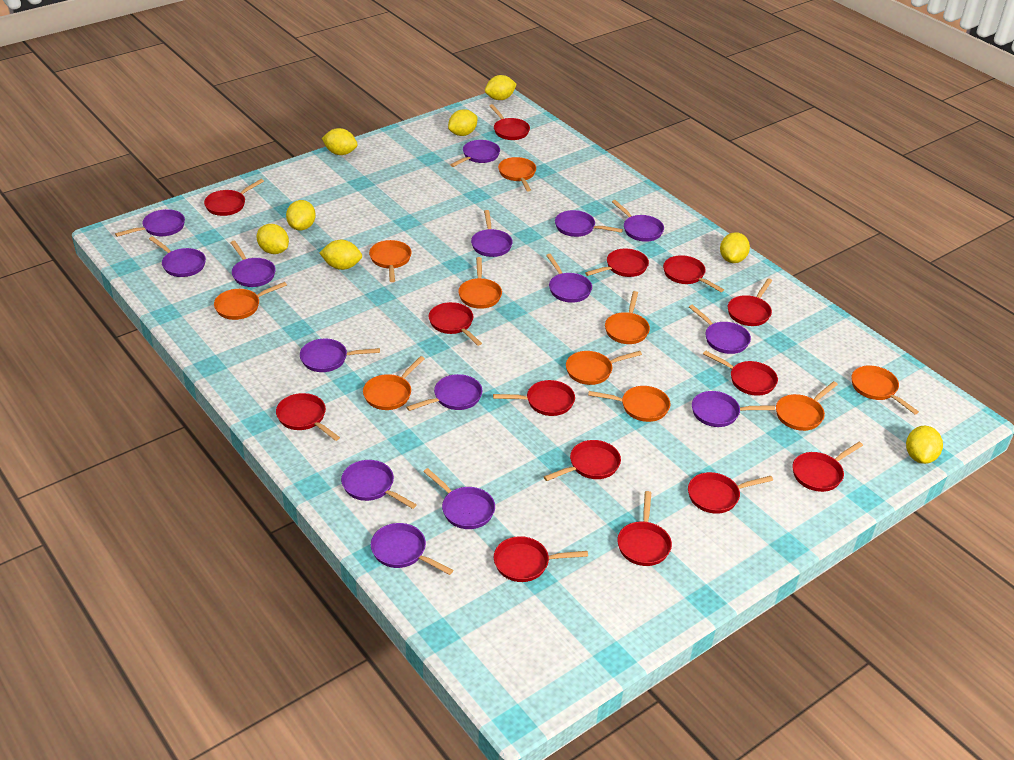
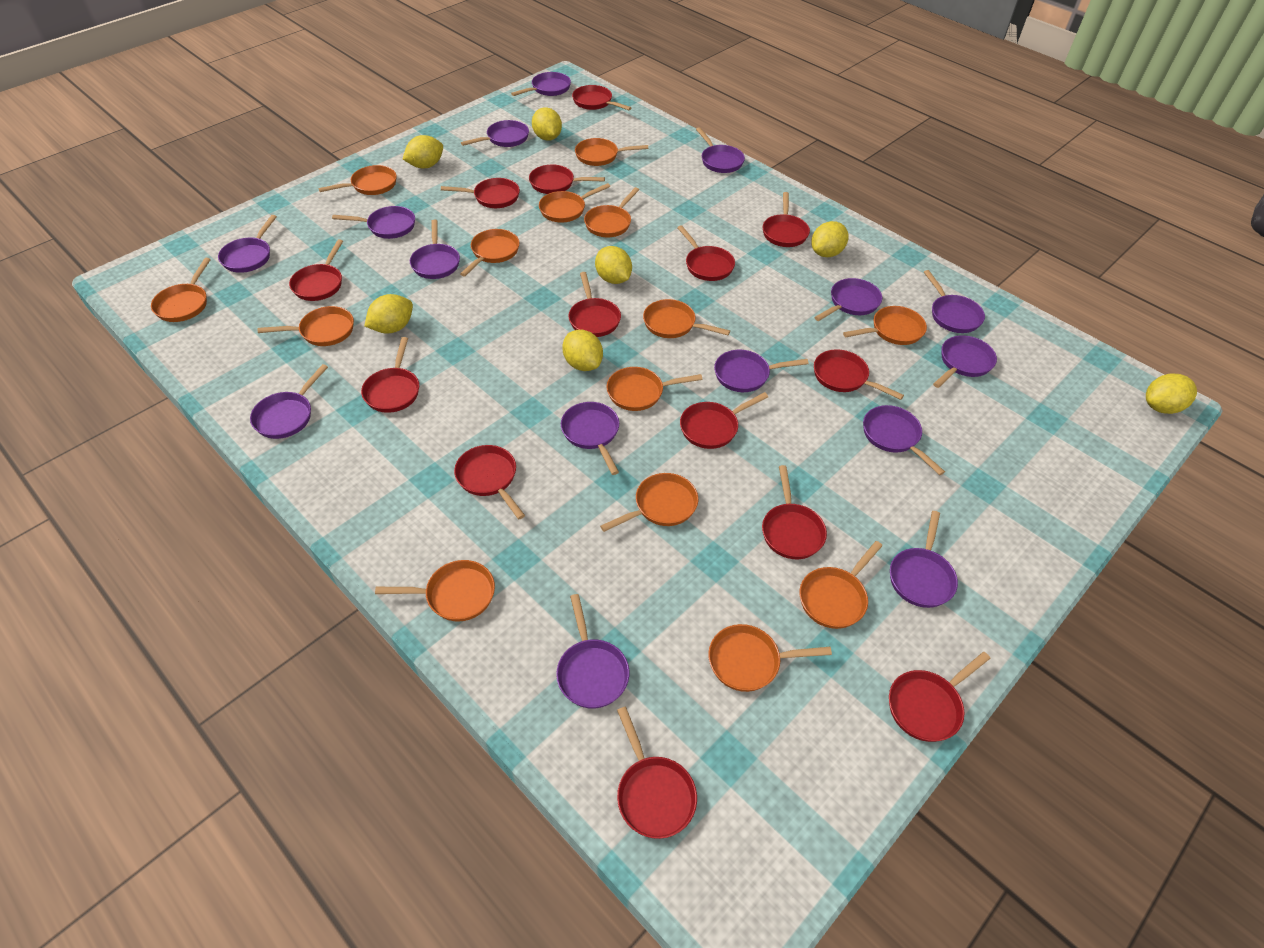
orange pan: [214,282,287,320] [363,356,425,410] [369,240,412,282] [458,257,502,309] [498,157,536,191] [566,351,642,385] [588,386,670,422] [605,291,650,344] [776,381,838,431] [851,365,919,414] = 10 -> [151,258,211,322] [257,306,354,346] [318,165,397,195] [375,560,495,622] [460,229,519,276] [539,183,610,223] [575,138,648,166] [584,187,639,237] [600,473,698,532] [607,367,703,411] [643,299,730,338] [708,624,832,692] [800,541,883,629] [843,306,927,345] = 14
yellow lemon: [257,224,289,254] [286,200,316,230] [320,240,362,270] [322,128,357,155] [448,109,478,136] [485,75,517,100] [720,232,750,263] [906,426,943,464] = 8 -> [364,294,413,334] [403,135,443,169] [532,107,562,141] [562,330,603,371] [595,246,632,284] [811,221,848,257] [1146,374,1197,414] = 7

